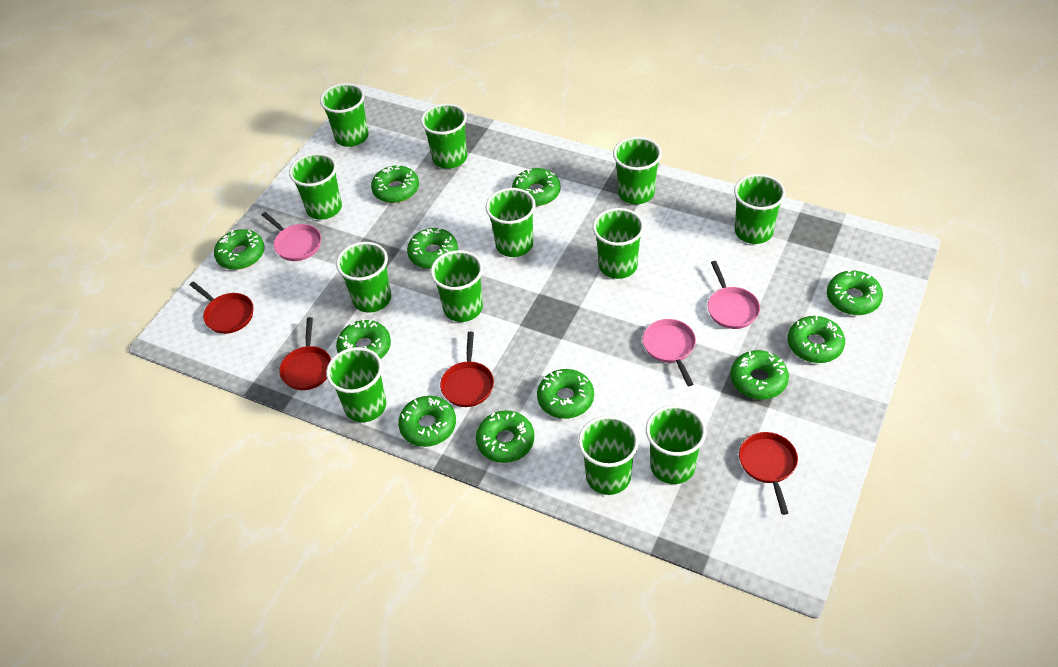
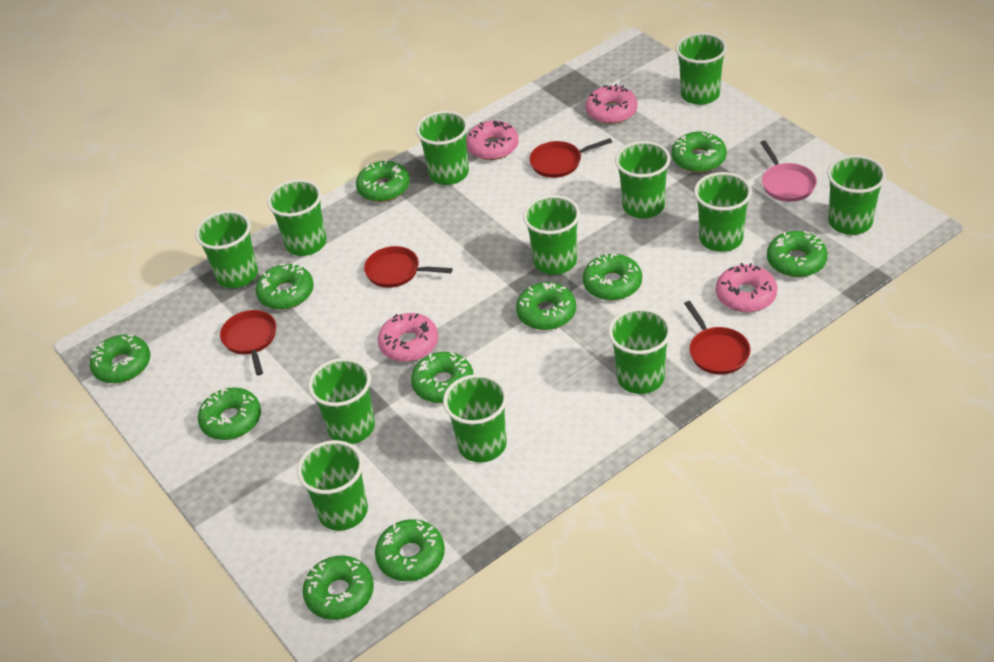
pink donut: none = 0 -> [378,313,438,362] [466,121,519,160] [585,84,637,124] [716,263,777,312] = 4
pink pan: [262,212,321,261] [642,319,696,386] [708,261,760,329] = 3 -> [760,140,817,202] = 1

